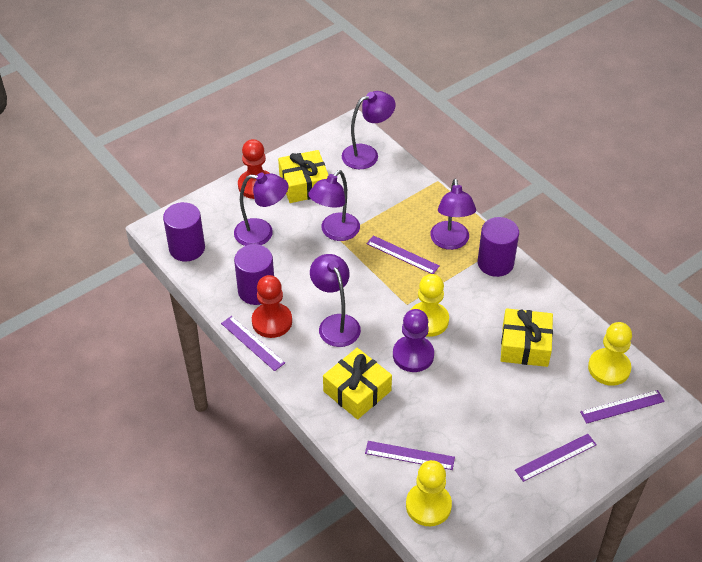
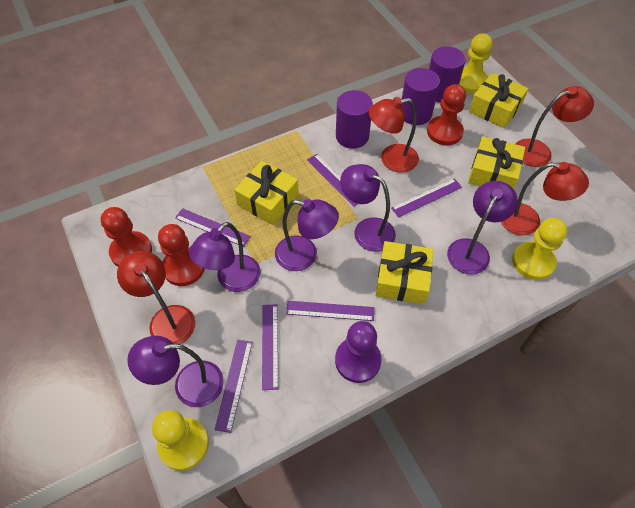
purple ruler: [221,316,285,371] [365,441,455,470] [367,235,439,274] [515,434,597,482] [580,390,665,424] = 5 -> [175,208,251,247] [215,340,253,433] [262,304,278,390] [286,301,374,321] [307,154,358,207] [391,178,462,218] = 6
red lamp: none = 0 -> [117,251,195,344] [369,97,419,173] [501,162,589,235] [516,86,594,167] = 4
red pawn: [238,139,270,199] [252,275,292,338] = 2 -> [101,207,152,267] [158,224,205,286] [427,84,466,145] = 3
yellow gift: [278,150,328,203] [323,348,392,420] [501,308,553,367] = 3 -> [234,161,299,225] [376,241,434,304] [468,136,525,189] [469,73,529,128] = 4

